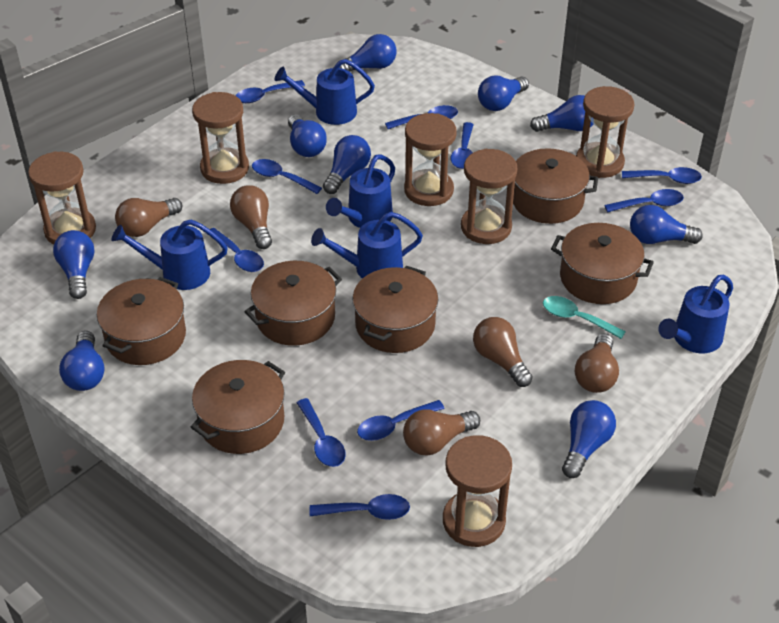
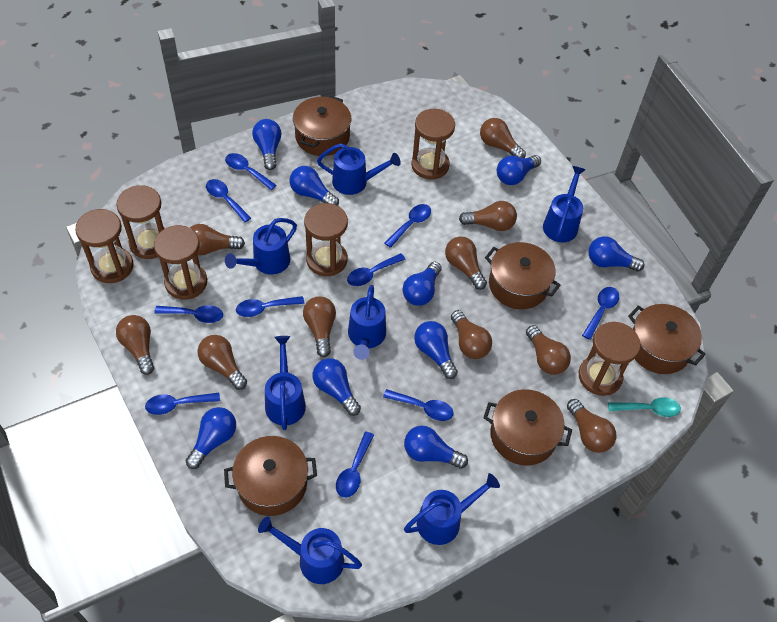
blue watering can: [111,219,228,290] [275,59,375,125] [311,212,423,279] [326,154,395,228] [658,274,733,353] = 5 -> [225,218,297,274] [258,516,362,584] [265,336,306,430] [317,143,401,195] [348,285,386,360] [404,473,500,545] [543,166,586,242] = 7
brown light bulb: [115,198,182,237] [230,185,272,249] [403,410,480,455] [473,317,533,387] [575,334,619,393] = 5 -> [116,315,154,375] [190,224,245,255] [198,335,247,390] [303,296,336,357] [445,236,487,290] [451,310,492,359] [459,201,517,231] [480,118,526,158] [526,325,571,375] [567,399,616,453] = 10
brown pot: [97,277,186,365] [191,360,285,454] [244,261,342,346] [352,266,438,353] [513,148,598,224] [551,223,654,304] = 6 -> [224,436,317,516] [293,96,351,156] [483,389,572,466] [485,242,561,309] [628,304,706,374] = 5

